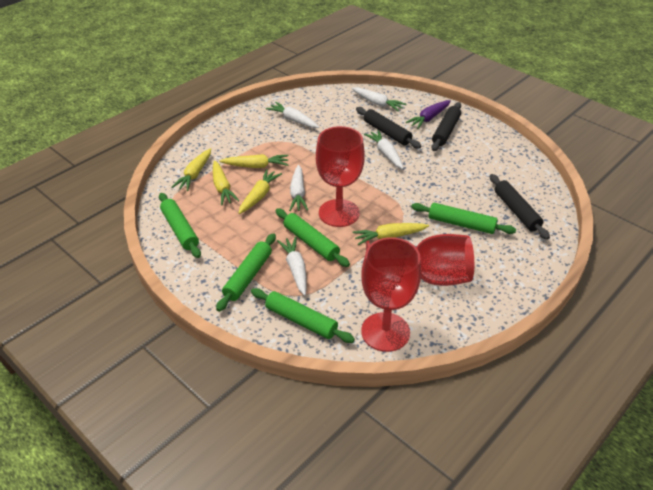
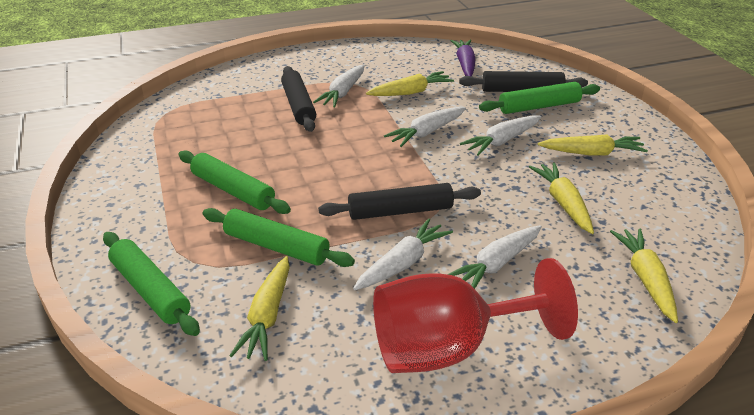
green rolling pin: [159,193,201,258] [216,233,276,312] [251,288,355,343] [275,208,350,267] [411,203,516,234] = 5 -> [103,232,200,336] [178,150,291,214] [202,208,355,267] [479,82,600,114] = 4
red goblet: [316,126,365,227] [361,237,421,352] [366,234,474,286] = 3 -> [373,258,578,373] = 1

